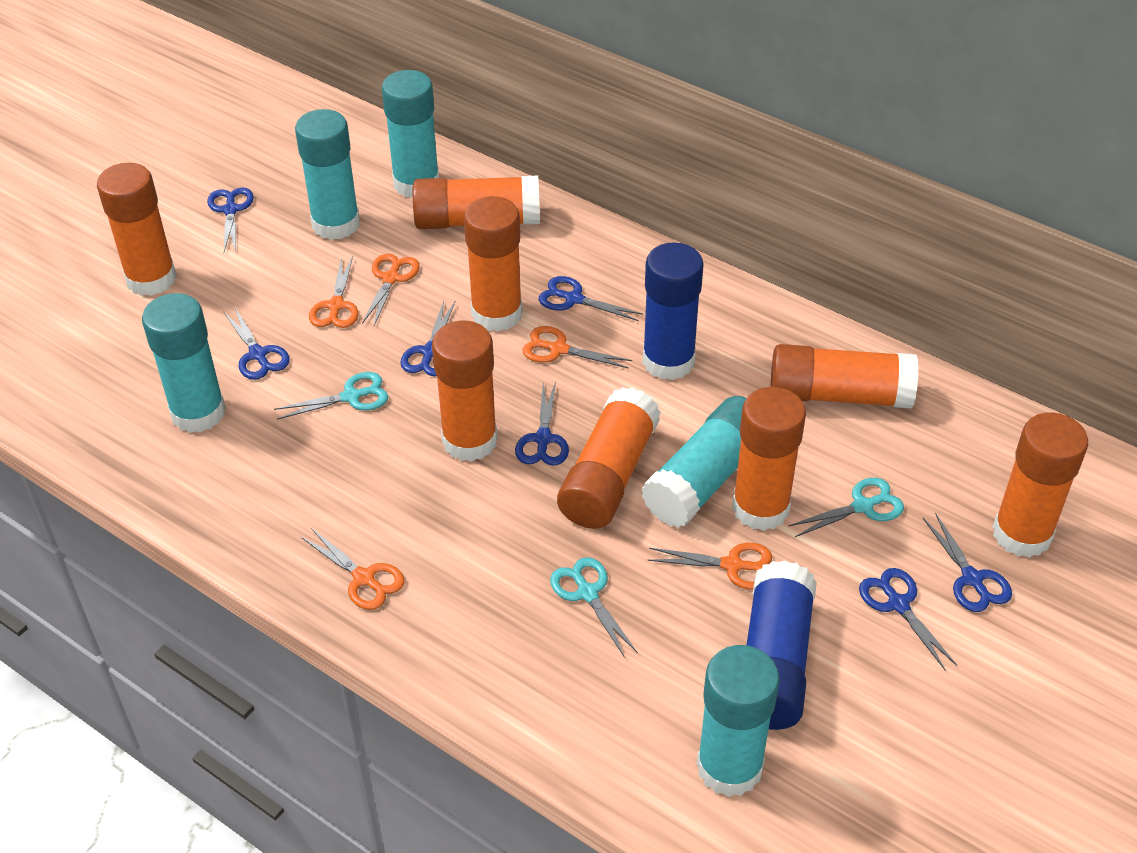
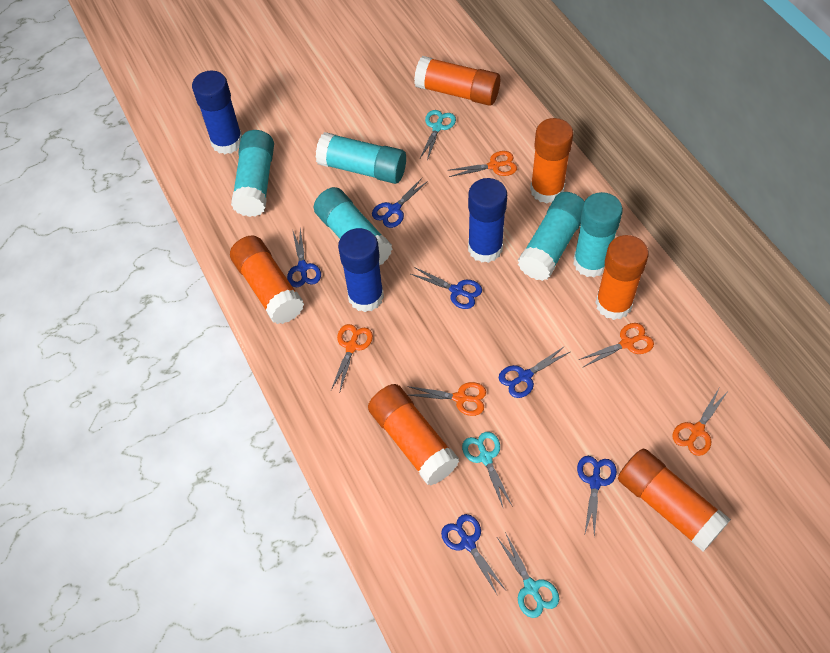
blue glue stick: [642,242,704,380] [747,560,817,730] = 2 -> [192,71,242,154] [338,228,384,312] [468,178,507,263] = 3
blue scissors: [207,187,254,252] [224,306,290,380] [400,300,456,376] [515,381,569,466] [539,276,643,321] [859,568,957,670] [923,513,1012,612] = 7 -> [287,228,321,287] [372,178,428,228] [411,267,482,309] [441,514,505,596] [499,346,570,398] [577,456,617,537] = 6
orange glue stick: [97,163,177,296] [413,176,540,229] [432,321,498,462] [464,196,523,332] [557,387,661,529] [732,387,806,531] [771,344,919,408] [993,412,1088,558] = 8 -> [230,235,304,324] [368,384,459,486] [414,56,500,106] [530,118,573,203] [595,235,649,320] [618,449,731,551] = 6

